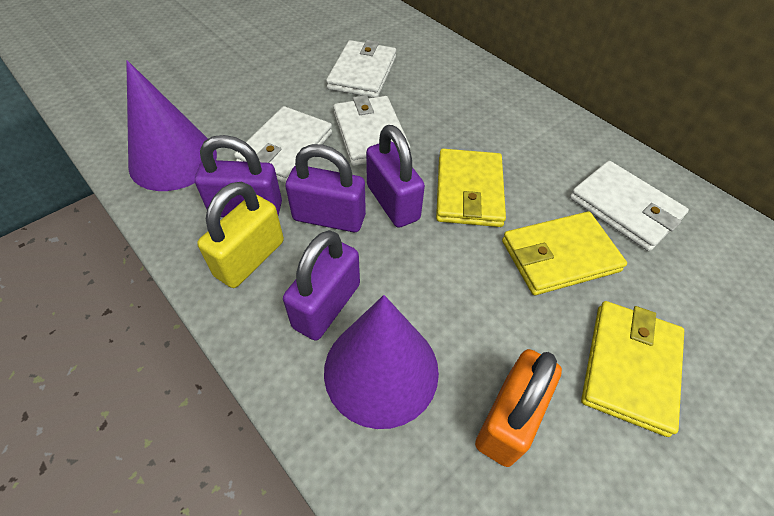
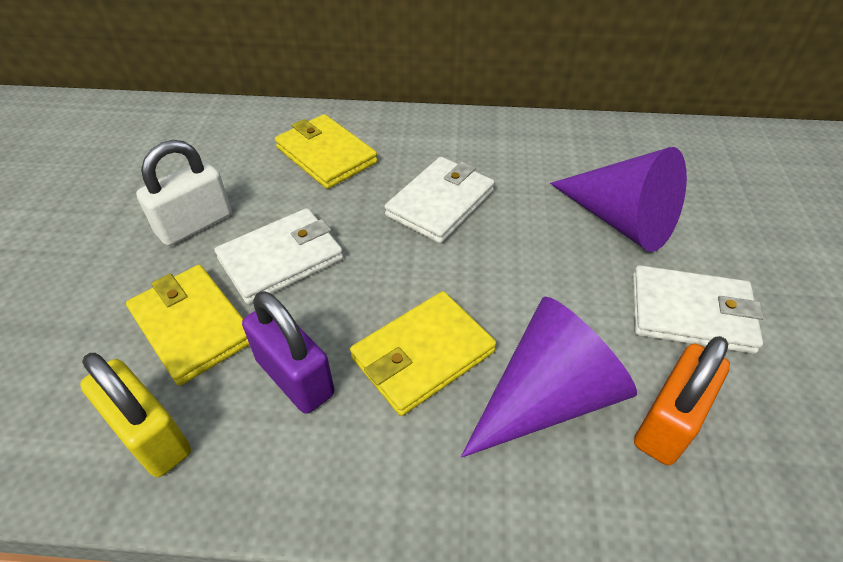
purple padlock: [195,135,282,217] [283,230,360,341] [285,144,366,232] [366,125,425,228] = 4 -> [242,291,334,414] = 1
white padlock: none = 0 -> [136,140,232,246] = 1
white wallet: [234,106,332,183] [326,40,396,98] [333,95,410,166] [570,161,689,251] = 4 -> [214,208,343,304] [385,157,495,244] [633,265,764,354] = 3

